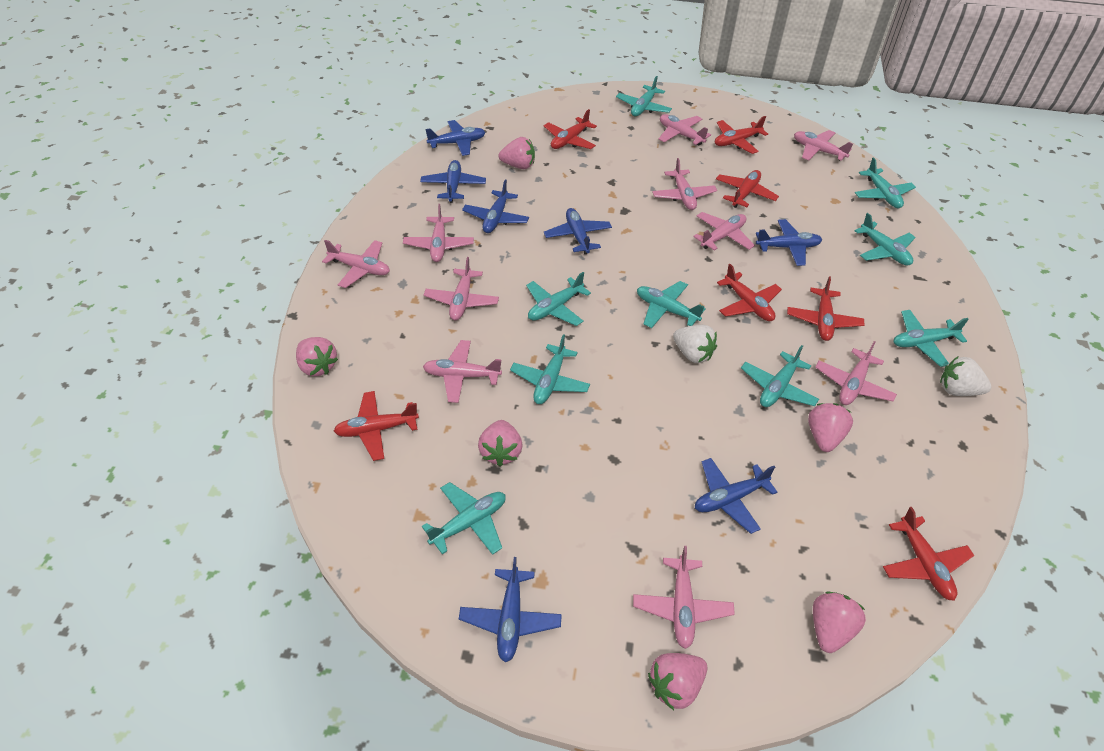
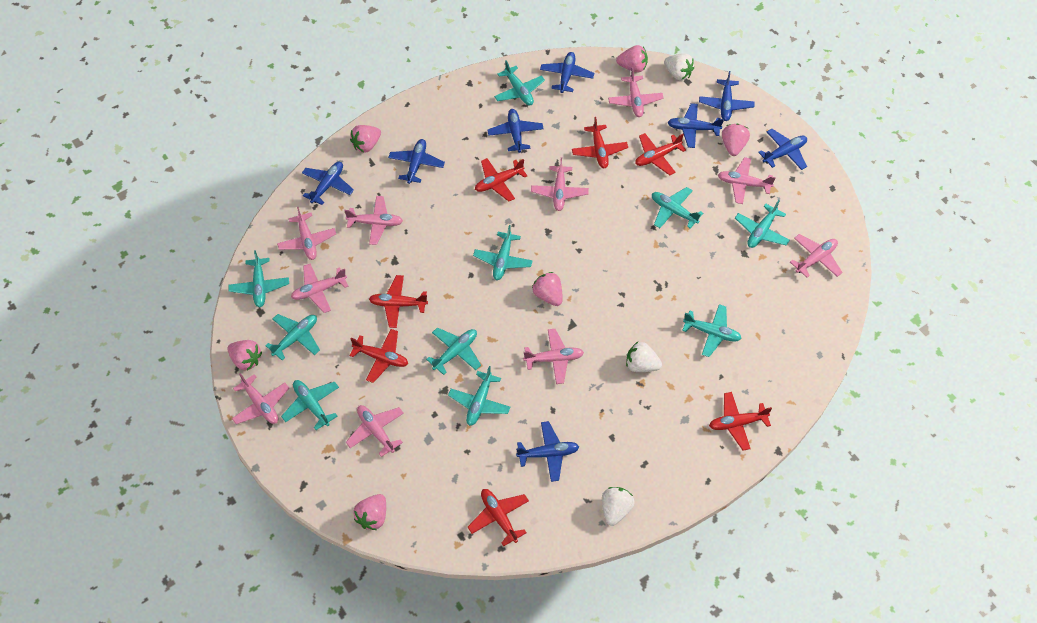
blue plane: [420,160,486,203] [425,120,485,156] [459,557,562,663] [462,180,529,233] [544,208,612,254] [695,458,778,534] [756,219,822,266] = 7 -> [302,162,354,205] [388,139,445,184] [487,109,544,153] [516,421,579,482] [540,52,594,93] [667,103,724,148] [699,71,755,121] [758,129,807,170] = 8
turquoise plane: [422,482,506,555] [510,334,590,404] [526,272,591,326] [616,76,672,116] [637,281,706,328] [741,345,819,407] [855,157,916,208] [855,213,916,266] [894,310,969,367] = 9 -> [228,250,289,307] [265,314,320,360] [281,380,339,430] [426,328,481,375] [448,366,510,426] [473,225,533,280] [494,61,545,105] [652,187,703,229] [682,304,742,357] [735,200,790,248] = 10
white strawberry: [673,325,717,363] [940,357,991,396] = 2 -> [602,487,635,526] [626,342,662,372] [664,53,694,80] = 3

